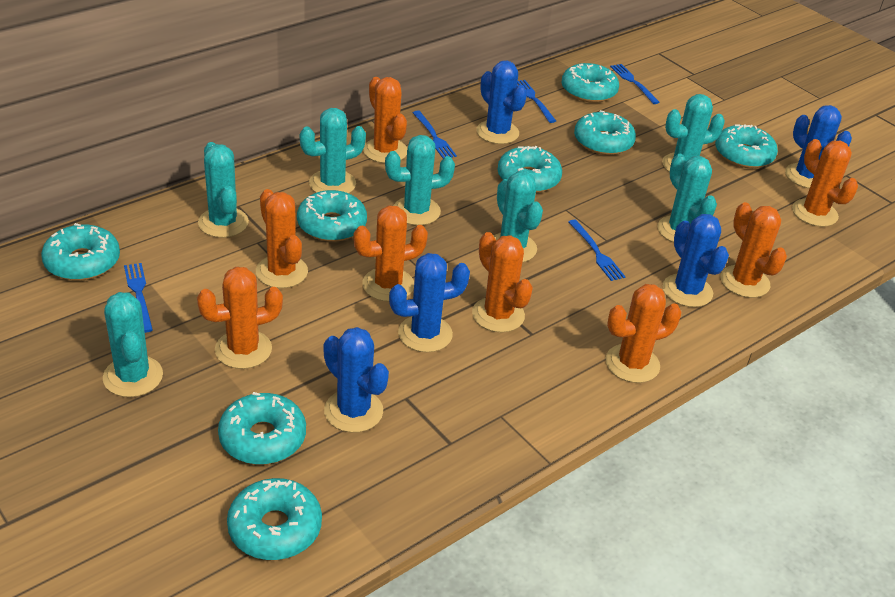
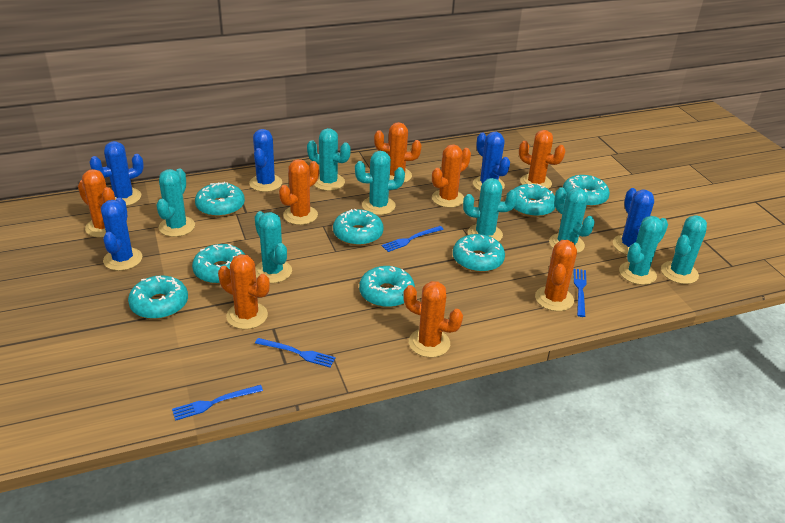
blue fork: [124,263,153,333] [412,110,457,159] [517,80,556,123] [569,220,626,281] [610,64,660,104] = 5 -> [172,385,263,421] [255,338,336,367] [382,226,444,252] [574,269,587,317] = 4
turquoise cactus: [103,292,163,397] [198,142,249,238] [300,108,366,193] [385,135,455,225] [494,171,543,263] [658,154,717,242] [662,94,725,172] = 7 -> [156,168,195,237] [255,211,292,283] [307,128,351,191] [355,151,405,215] [463,178,518,242] [549,187,595,253] [619,216,668,285] [661,215,707,284] = 8

